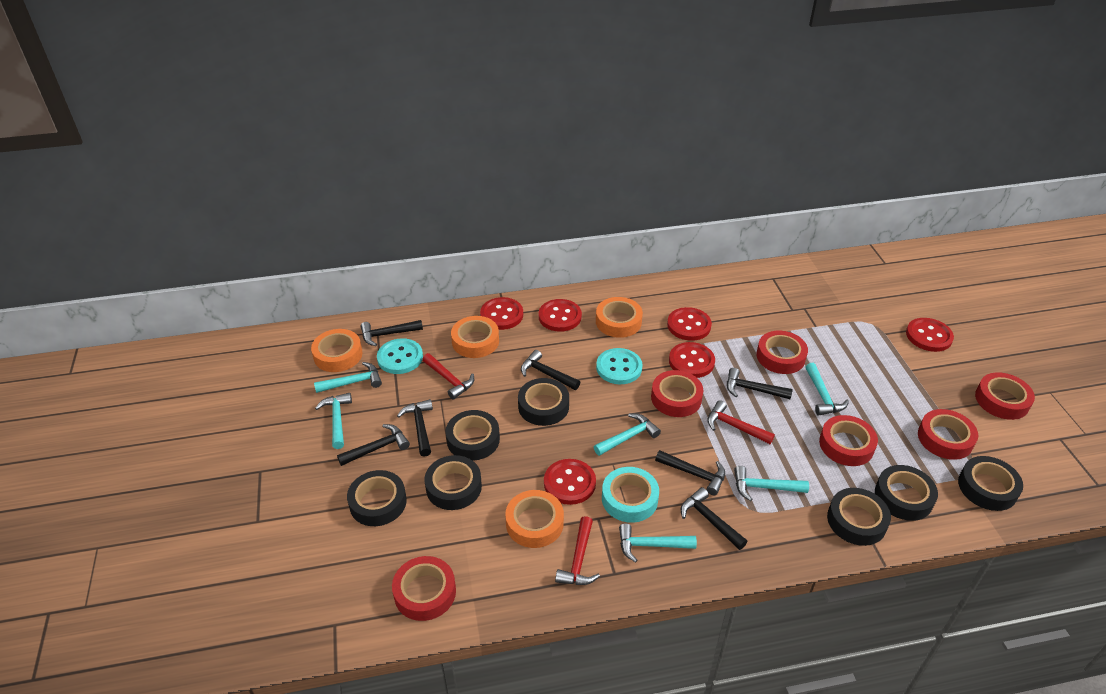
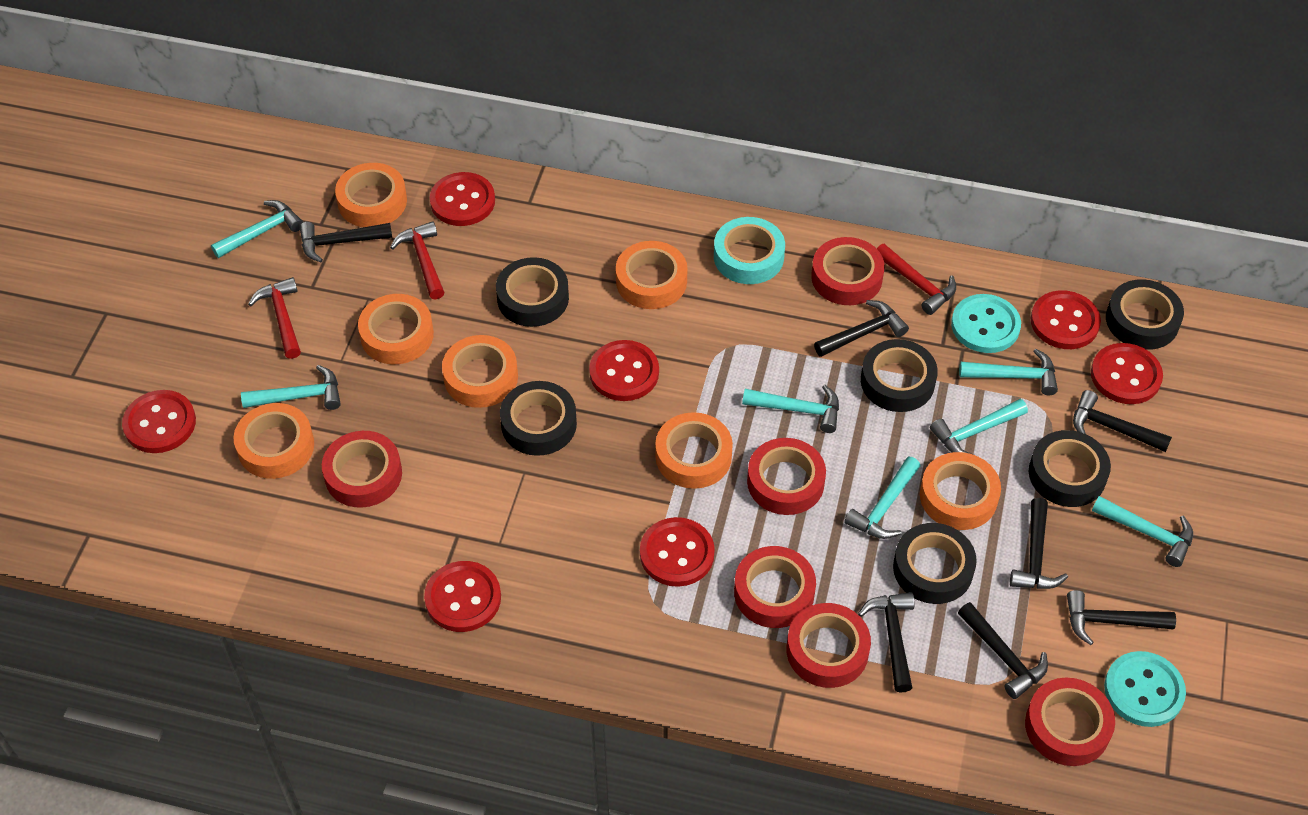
black tape: [347,470,407,526] [425,455,482,510] [446,410,500,461] [518,378,569,426] [827,488,891,546] [875,465,938,521] [958,456,1023,511] = 7 -> [496,257,569,327] [500,381,577,456] [861,339,938,412] [893,523,977,604] [1029,430,1111,507] [1106,279,1184,350] = 6
orange tape: [311,329,362,372] [451,316,499,358] [505,490,564,548] [596,297,643,338] = 4 -> [234,403,314,479] [335,163,407,227] [358,294,434,364] [442,335,518,408] [616,241,687,309] [655,412,733,489] [920,452,1001,530] = 7
red button: [480,297,523,330] [539,299,582,332] [544,459,596,505] [667,307,712,341] [669,342,715,378] [906,318,954,352] = 6 -> [122,390,196,453] [424,561,501,632] [430,172,495,226] [589,340,659,401] [640,517,715,587] [1030,290,1101,349] [1091,343,1163,404] = 7
turquoise hammer: [314,362,382,393] [315,393,352,449] [594,414,661,456] [619,523,697,563] [734,466,809,501] [806,363,849,416] = 6 -> [211,200,303,258] [241,365,341,410] [742,385,839,433] [844,457,921,539] [930,399,1028,455] [959,349,1058,395] [1092,496,1193,567] = 7

